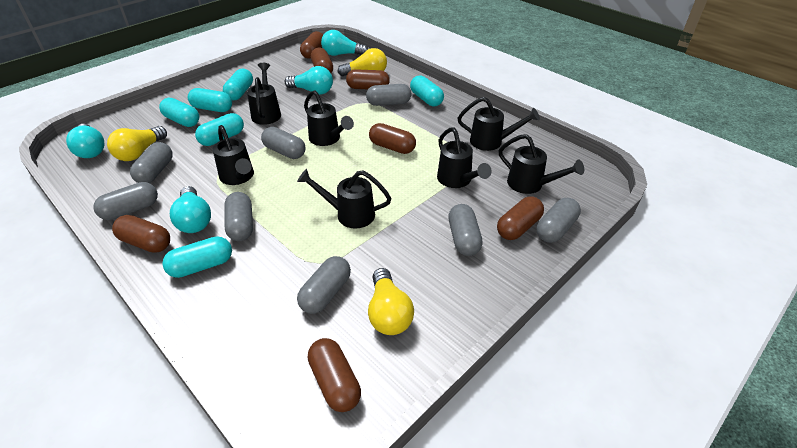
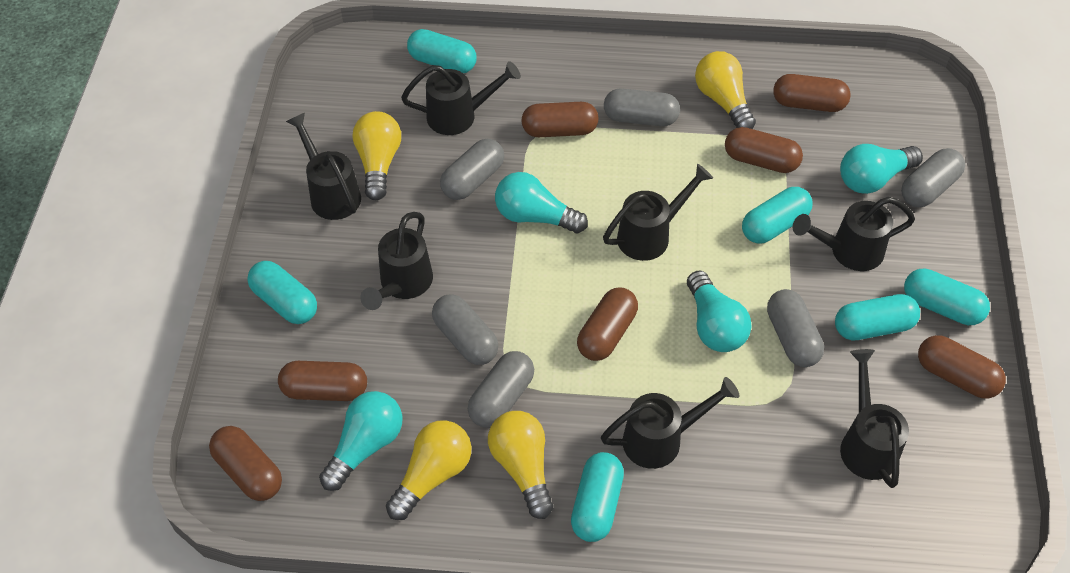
grey capsule: [93,182,158,220] [130,142,173,183] [224,192,253,241] [261,127,305,159] [297,256,351,314] [366,84,411,106] [448,204,483,256] [537,198,581,243] = 8 -> [432,294,499,365] [440,139,504,200] [468,351,534,428] [604,88,680,126] [767,289,824,367] [901,148,965,207] = 6
yellow light bulb: [107,126,167,161] [337,48,387,76] [368,268,414,335] = 3 -> [353,111,401,200] [386,420,472,520] [488,411,553,519] [695,51,756,129] = 4

